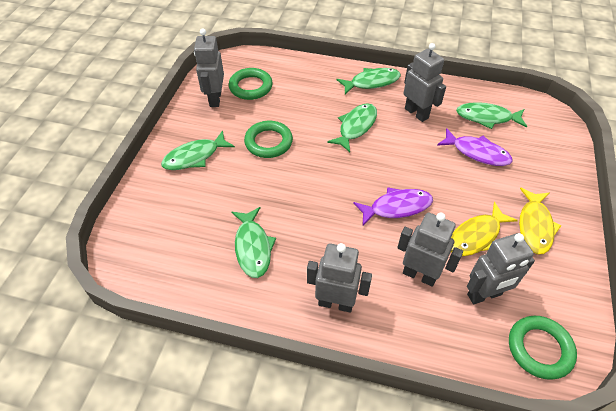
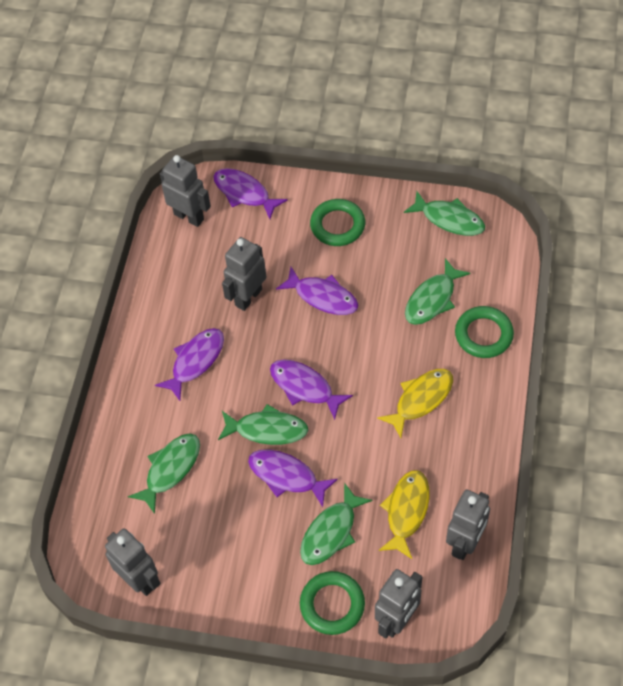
purple fish: [353,187,433,225] [437,128,513,166] = 2 -> [155,328,224,401] [213,168,288,219] [248,450,338,507] [270,359,353,420] [276,267,358,315] = 5

